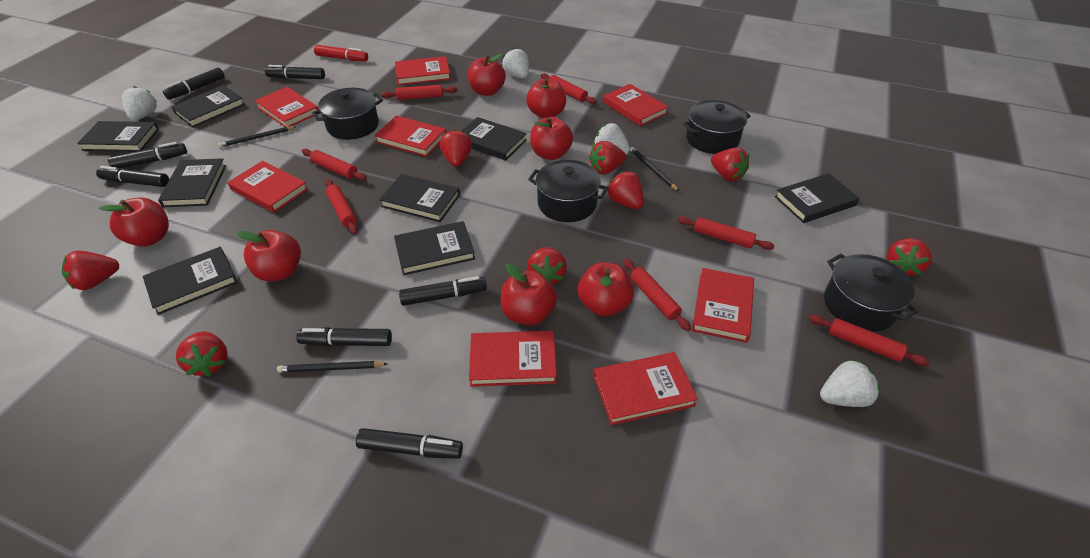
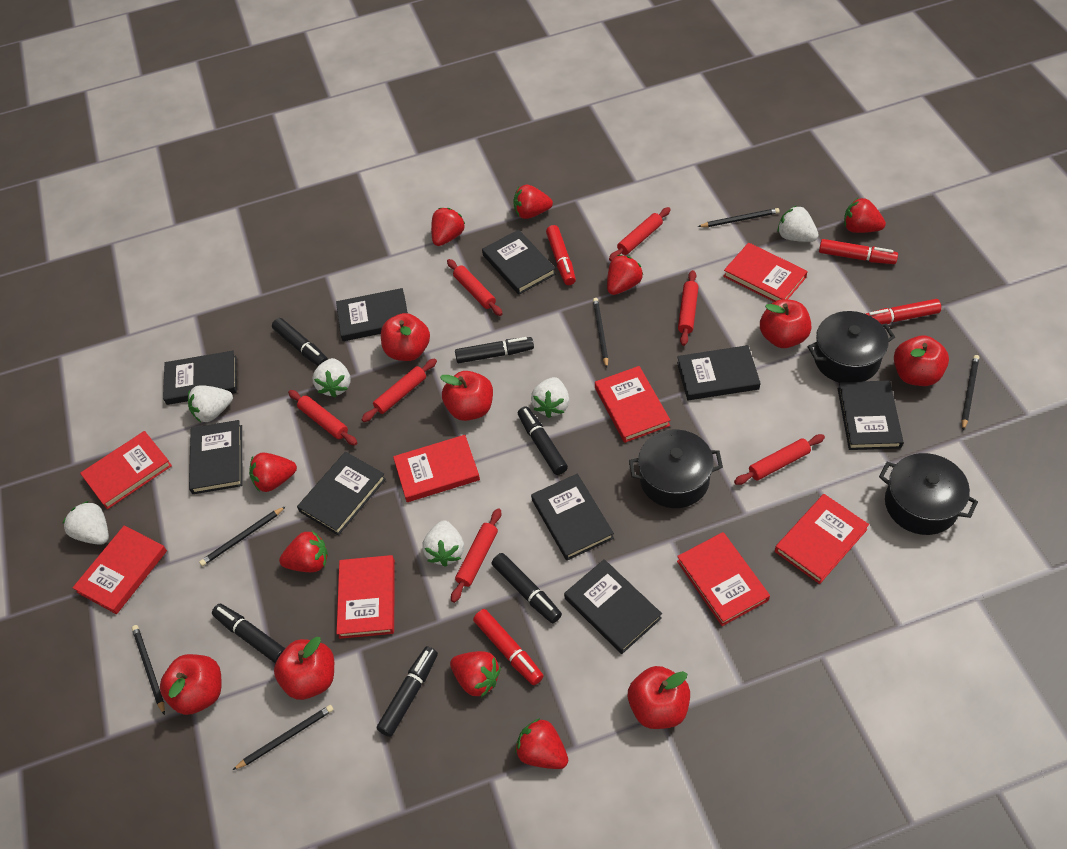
black book: [77,121,159,152] [143,247,238,315] [158,158,226,207] [171,85,245,127] [379,174,460,222] [394,221,475,275] [461,117,527,161] [775,173,860,223] = 8 -> [163,351,237,405] [189,420,242,494] [297,452,386,535] [336,288,408,341] [482,230,556,295] [531,473,614,560] [564,559,662,654] [677,345,760,400] [838,380,904,450] = 9
black marker: [96,166,169,187] [108,142,187,168] [163,68,225,100] [265,65,325,79] [296,327,392,346] [356,428,463,459] [399,276,487,306] = 7 -> [212,604,285,663] [272,318,328,366] [377,646,438,737] [455,337,534,363] [492,553,562,623] [518,406,568,475] = 6
black pencil: [218,126,297,148] [277,361,388,373] [630,147,679,191] = 3 -> [132,625,165,715] [199,506,286,566] [233,705,334,770] [593,298,608,368] [698,208,780,227] [961,355,979,430] = 6
black pot: [312,88,383,140] [528,160,608,222] [683,100,750,154] [824,254,918,332] = 4 -> [629,429,723,508] [808,311,895,382] [879,453,978,535] = 3
red marker: [314,45,368,61] = 1 -> [473,609,544,685] [546,225,576,285] [819,239,898,264] [866,299,941,324] = 4
white strawberry: [122,86,157,121] [502,48,529,78] [594,123,630,155] [820,360,880,407] = 4 -> [62,501,109,545] [188,385,233,422] [313,358,351,398] [422,520,464,567] [531,377,569,418] [777,206,819,242] = 6

